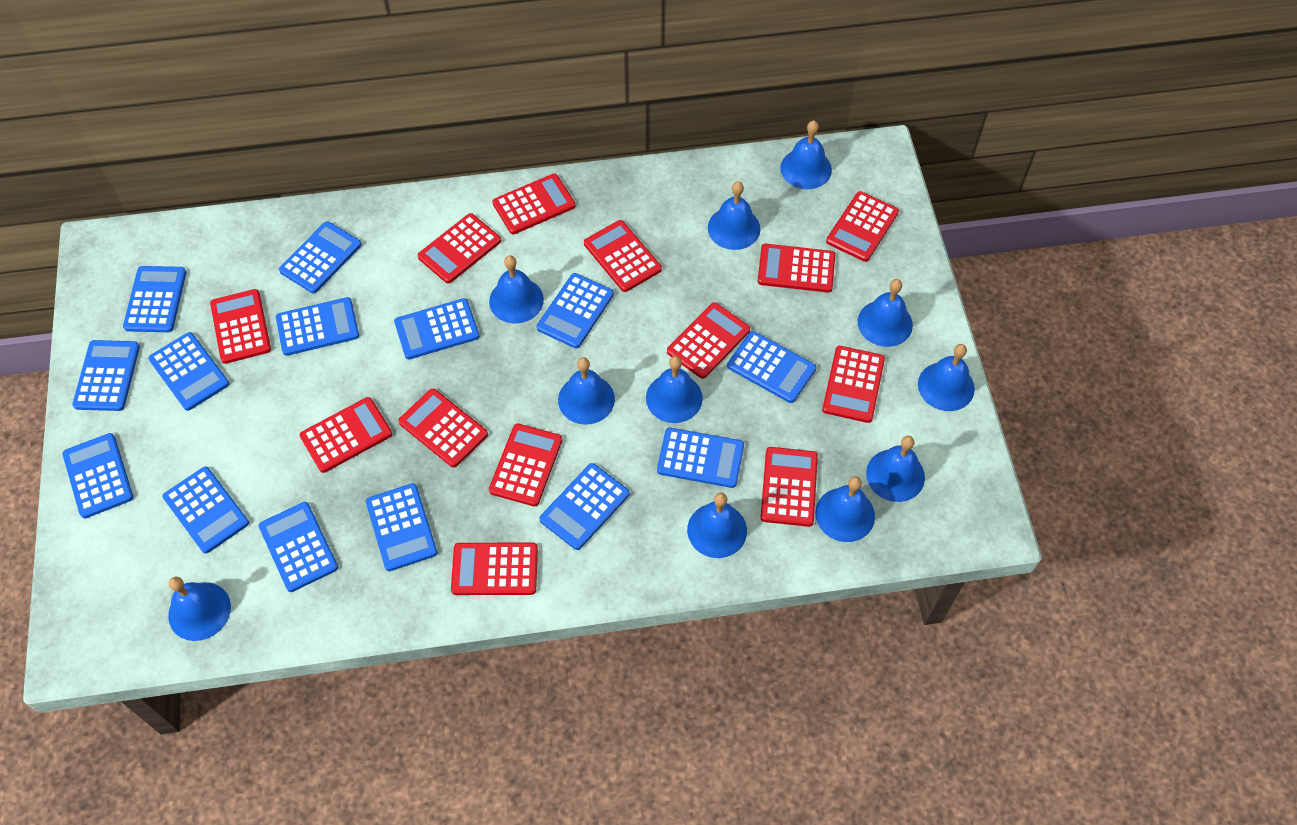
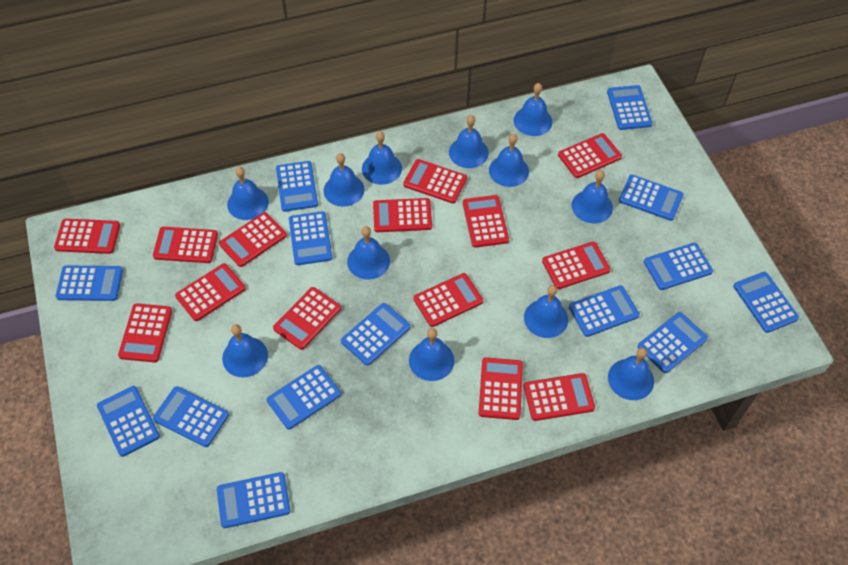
blue bell: [168,577,231,641] [489,256,544,324] [558,357,615,425] [646,356,703,423] [687,493,747,558] [708,181,761,250] [780,121,832,189] [815,476,875,542] [858,279,913,347] [866,436,925,502] [918,344,975,411] = 11 -> [222,324,268,377] [227,167,269,220] [324,153,364,207] [347,226,390,280] [362,131,402,185] [409,328,454,381] [449,115,489,168] [489,134,529,187] [514,83,553,136] [524,285,568,338] [572,170,613,224] [608,348,654,400] = 12
red calculator: [210,289,271,364] [300,397,392,473] [398,389,488,467] [418,213,501,284] [451,542,538,595] [489,424,562,506] [492,174,575,234] [584,220,662,292] [667,302,750,379] [758,244,835,293] [760,447,818,527] [822,346,885,423] [826,191,899,262] = 13 -> [54,219,120,254] [118,303,172,363] [153,227,218,263] [175,263,246,321] [219,212,287,267] [273,287,341,350] [373,198,432,232] [403,159,467,203] [414,273,483,327] [463,195,509,248] [479,357,523,420] [524,373,595,421] [542,242,611,289] [558,133,622,178] = 14

